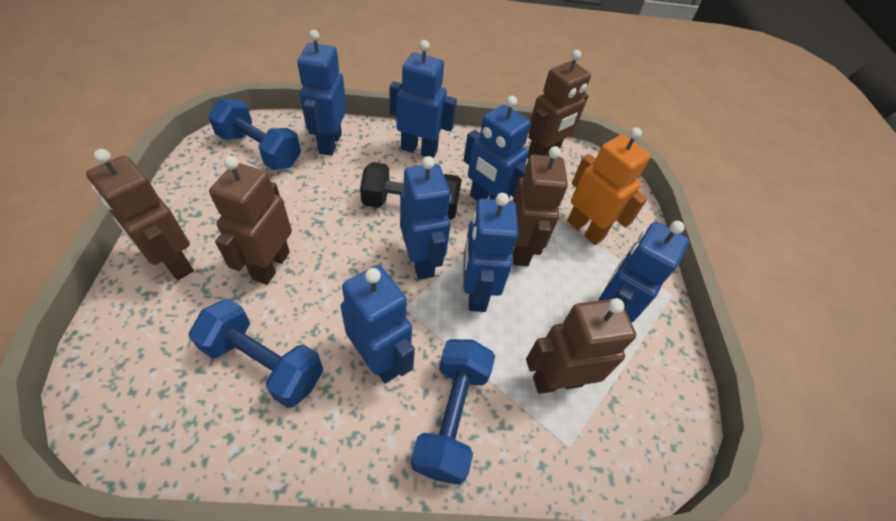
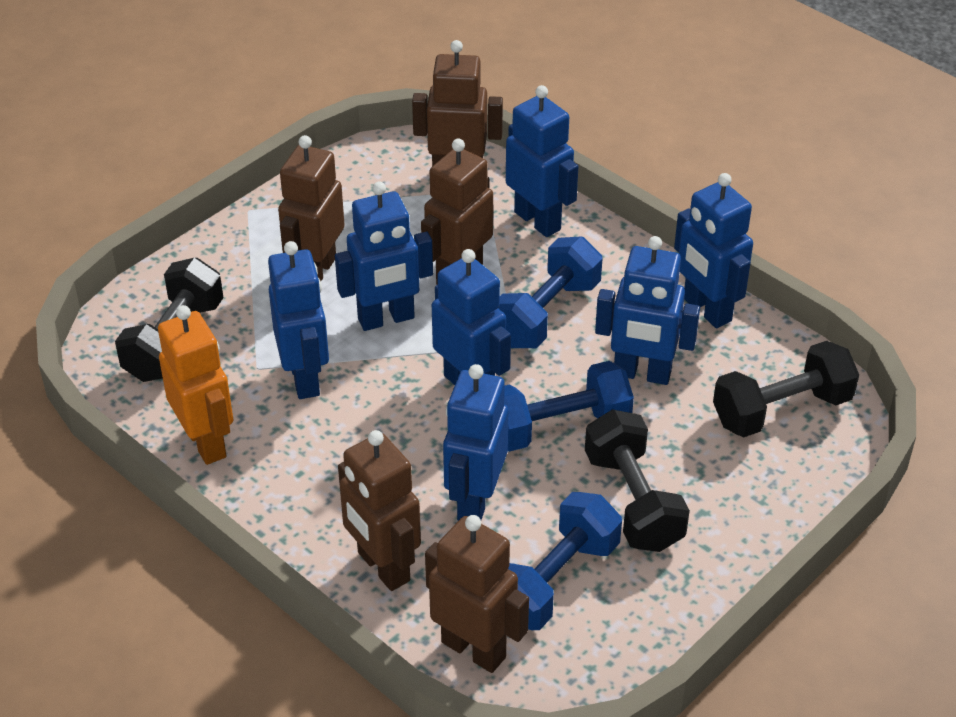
black dumbbell: [360,162,461,220] = 1 -> [115,258,223,382] [585,409,690,552] [713,341,859,437] = 3

